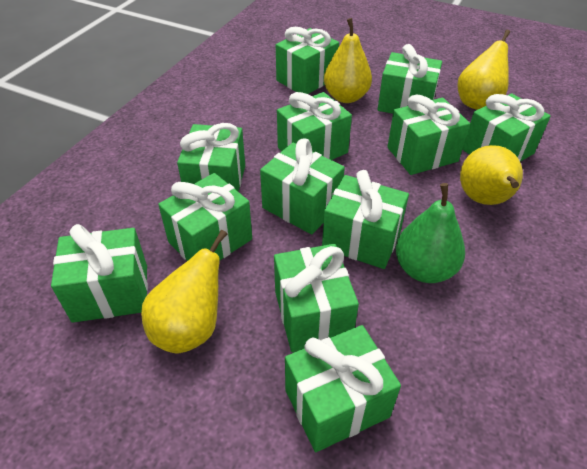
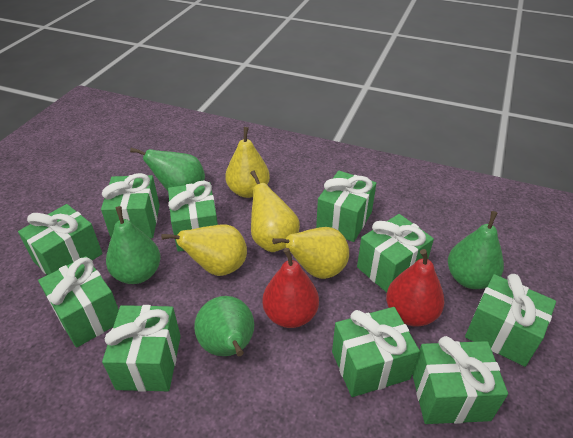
green gift: [51,224,148,323] [158,173,252,261] [177,123,245,191] [260,139,345,235] [274,244,359,352] [276,27,339,94] [277,92,352,160] [285,325,401,452] [322,170,409,269] [377,44,442,114] [387,94,470,175] [462,93,551,162] = 12 -> [18,204,103,275] [38,256,119,348] [101,173,160,238] [102,305,181,392] [168,181,218,252] [316,171,376,242] [332,307,420,397] [357,214,434,293] [412,336,508,424] [465,274,556,367] = 10
green pear: [396,183,465,283] = 1 -> [106,206,161,284] [130,148,205,191] [194,296,254,356] [448,211,504,289] = 4
red pear: none = 0 -> [262,248,319,328] [386,249,445,326] = 2

